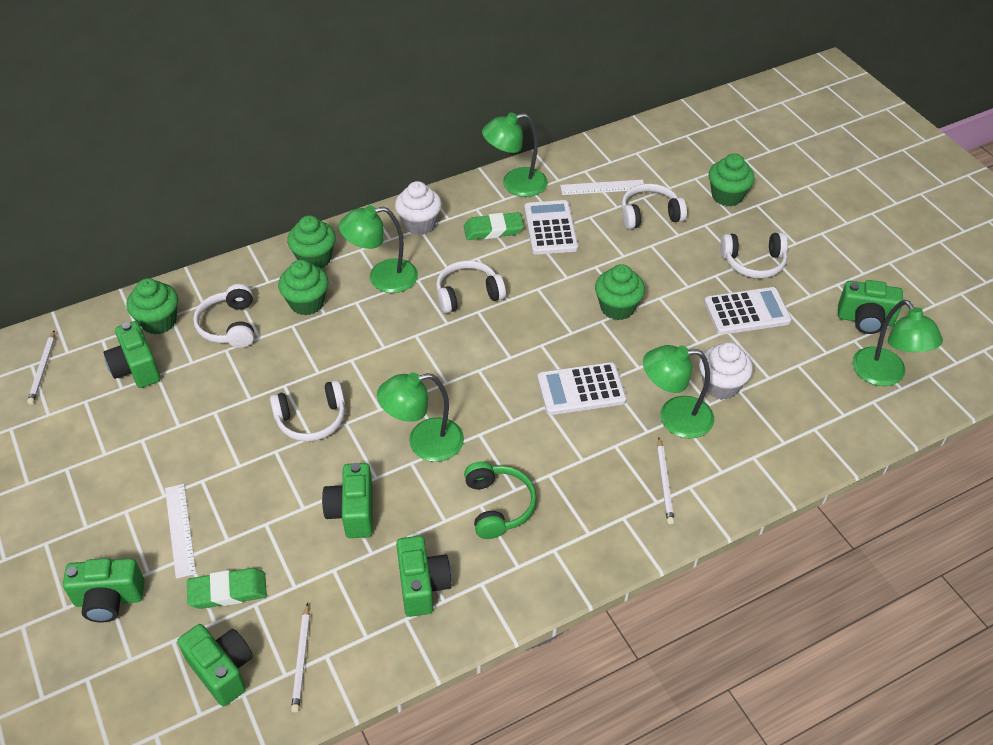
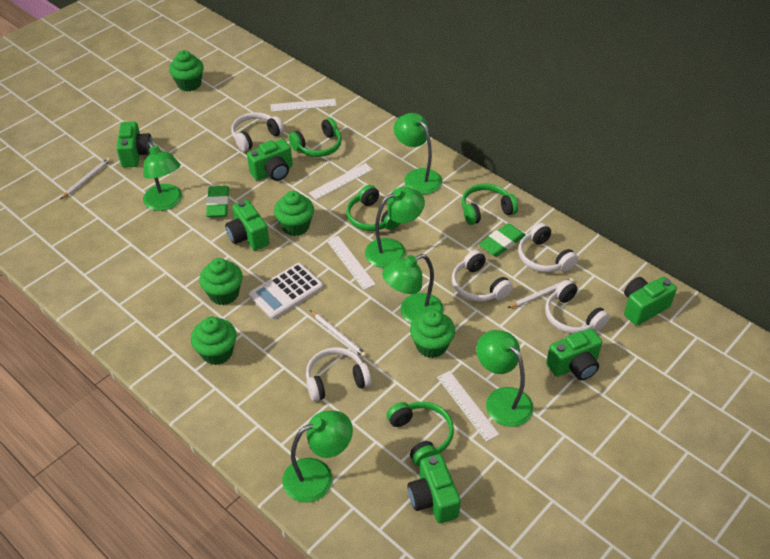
green headphones: [464,461,537,539] = 1 -> [289,118,342,157] [346,185,401,231] [387,401,454,466] [462,184,518,225] = 4
green lamp: [339,205,418,293] [377,372,464,462] [482,113,548,197] [643,345,714,439] [852,300,943,386] = 5 -> [143,142,182,211] [282,411,353,503] [365,187,425,268] [382,254,444,323] [394,113,442,194] [476,330,533,427] = 6
white calculator: [524,200,578,255] [537,362,627,415] [704,287,792,335] = 3 -> [249,263,323,319] = 1
white cupcake: [395,181,442,235] [699,342,753,400] = 2 -> none = 0
white ruler: [165,484,196,579] [560,180,644,195] = 2 -> [270,99,337,112] [309,163,373,200] [326,236,376,290] [437,371,499,442] = 4

